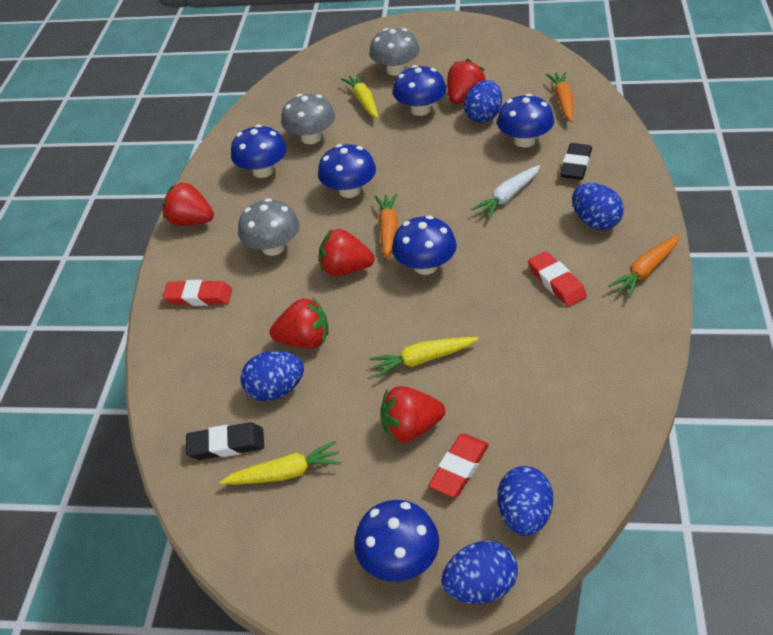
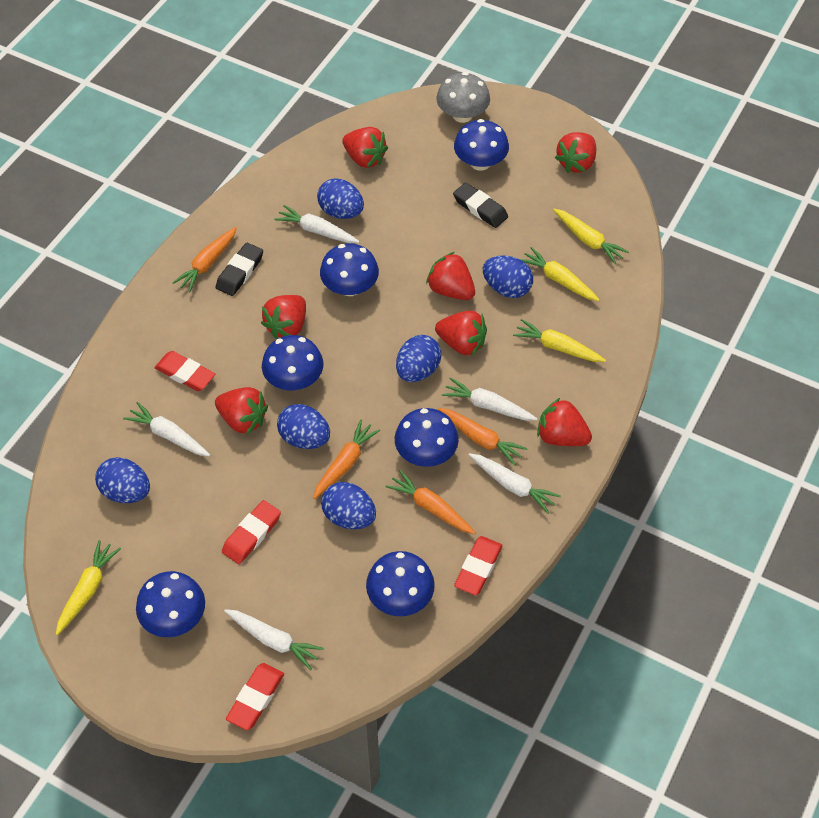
blue egg: [240,351,304,401] [441,541,518,604] [464,80,502,123] [497,466,553,536] [572,183,624,230] = 5 -> [95,457,150,503] [277,404,330,449] [317,178,364,219] [321,482,376,529] [396,335,441,382] [483,255,533,298] = 6
grey mushroom: [238,198,300,256] [281,94,335,144] [369,28,420,76] = 3 -> [436,72,490,123] = 1
orange carrot: [375,194,398,260] [546,72,573,122] [608,235,680,298] = 3 -> [172,227,237,292] [313,419,380,499] [385,470,476,534] [438,408,528,466] = 4
red eraser: [163,280,232,306] [428,434,489,497] [528,251,587,307] = 3 -> [155,351,215,391] [222,500,281,564] [226,663,284,730] [454,536,503,595] = 4
red strawberry: [162,182,214,226] [270,298,329,349] [319,229,375,276] [380,386,445,443] [447,59,486,104] = 5 -> [215,387,268,434] [261,295,306,339] [342,127,388,168] [426,252,475,300] [435,311,487,355] [537,398,592,446] [555,132,596,173] = 7
white carrot: [471,165,540,219] = 1 -> [123,402,210,456] [224,609,324,670] [274,205,360,243] [442,377,538,421] [468,453,561,514] = 5
yellow carrot: [219,441,342,485] [341,73,378,119] [369,337,479,378] = 3 -> [56,540,121,635] [513,319,606,362] [520,247,600,301] [553,209,629,264] = 4

